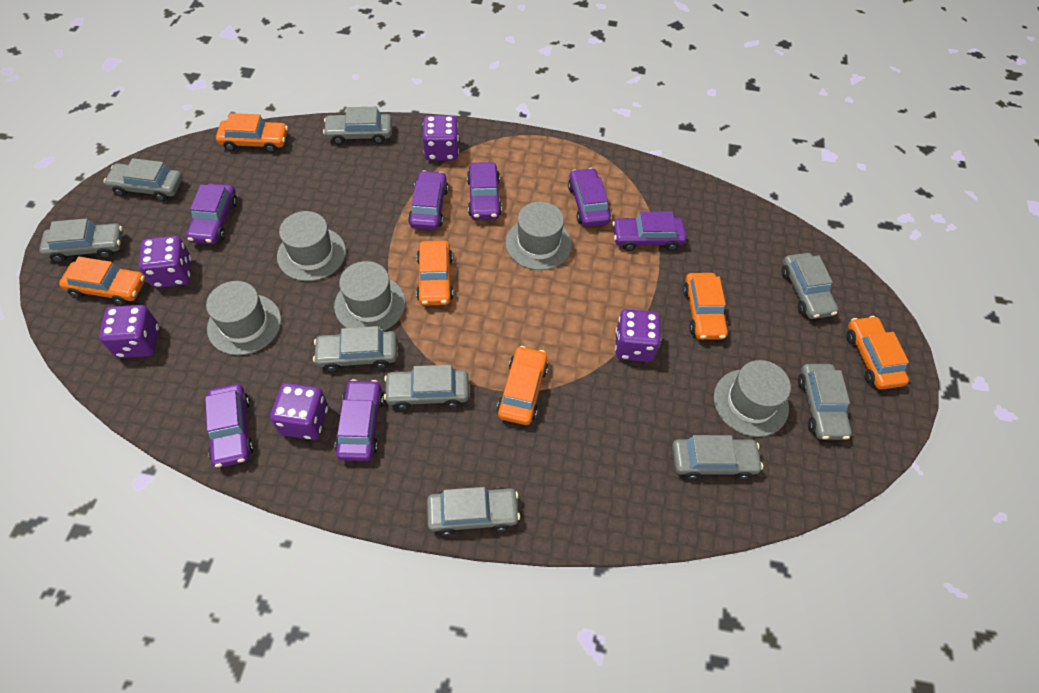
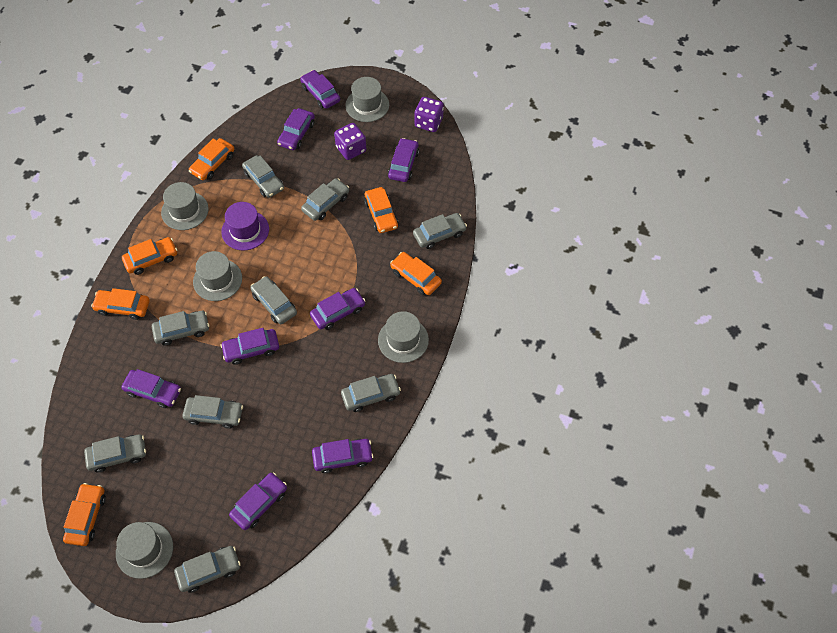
purple car: [186,183,237,244] [205,384,254,468] [335,379,384,461] [408,170,448,230] [467,162,502,219] [568,168,611,227] [612,211,687,251] = 7 -> [121,369,181,408] [220,328,279,365] [229,472,287,530] [277,108,315,150] [300,70,340,109] [310,288,365,330] [312,439,373,473] [388,138,419,182] = 8
purple dice: [99,305,159,358] [139,236,192,288] [270,383,328,440] [423,115,459,161] [615,309,661,362] = 5 -> [334,123,366,160] [415,97,444,132] = 2
purple hat: none = 0 -> [221,202,269,250] = 1

